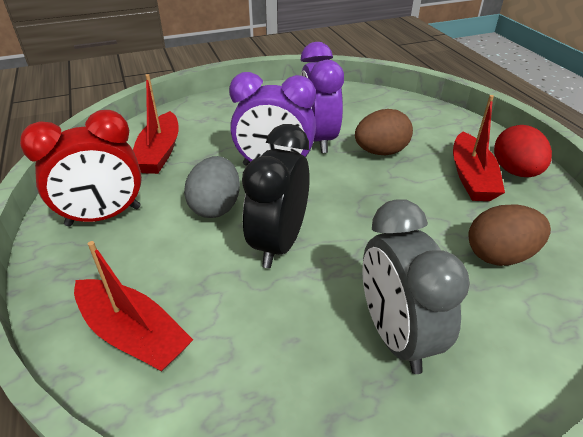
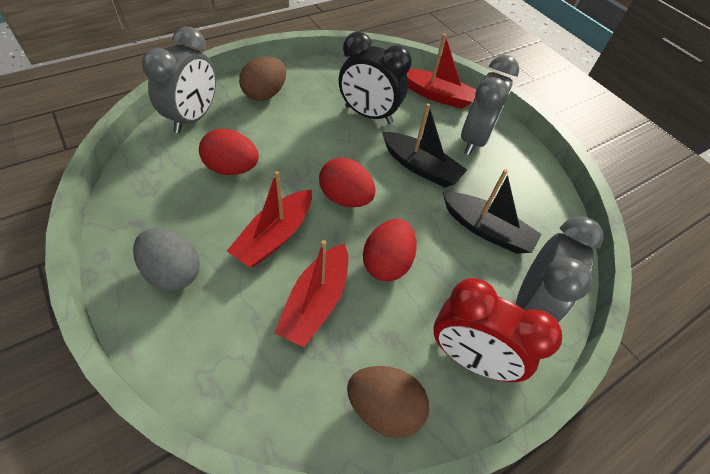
black boat: none = 0 -> [382,103,467,187] [443,169,542,254] = 2
grey clock: [362,199,470,374] = 1 -> [142,26,216,133] [461,55,519,155] [516,216,604,323] = 3
purple clock: [229,72,316,166] [301,42,344,153] = 2 -> none = 0
red egg: [494,125,552,177] = 1 -> [199,129,259,175] [319,157,376,207] [363,219,417,281] = 3

